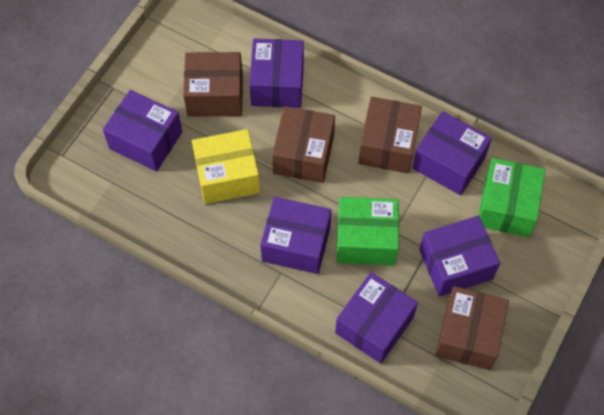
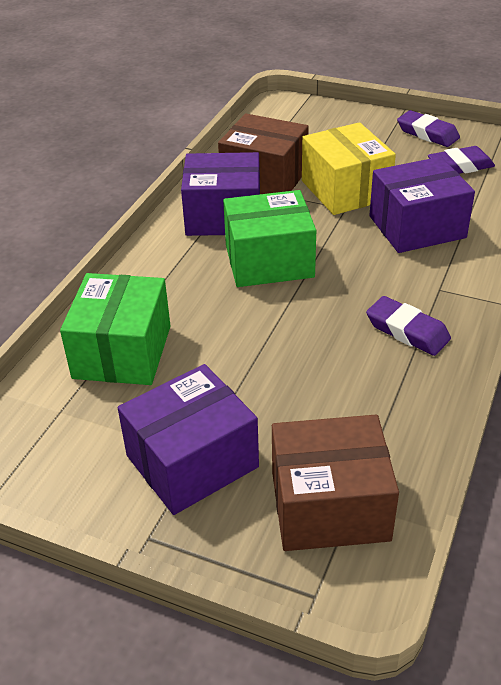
brown box: [183,52,243,117] [272,106,335,183] [358,97,422,173] [435,286,509,370] = 4 -> [218,114,309,194] [272,415,399,551] = 2
purple box: [103,90,182,172] [249,38,304,108] [260,197,331,274] [335,272,418,364] [412,111,492,195] [419,216,500,297] = 6 -> [118,364,259,515] [181,152,260,236] [369,157,475,253] = 3
purple eraser: none = 0 -> [366,296,451,356] [397,110,460,147] [428,146,495,174] = 3

